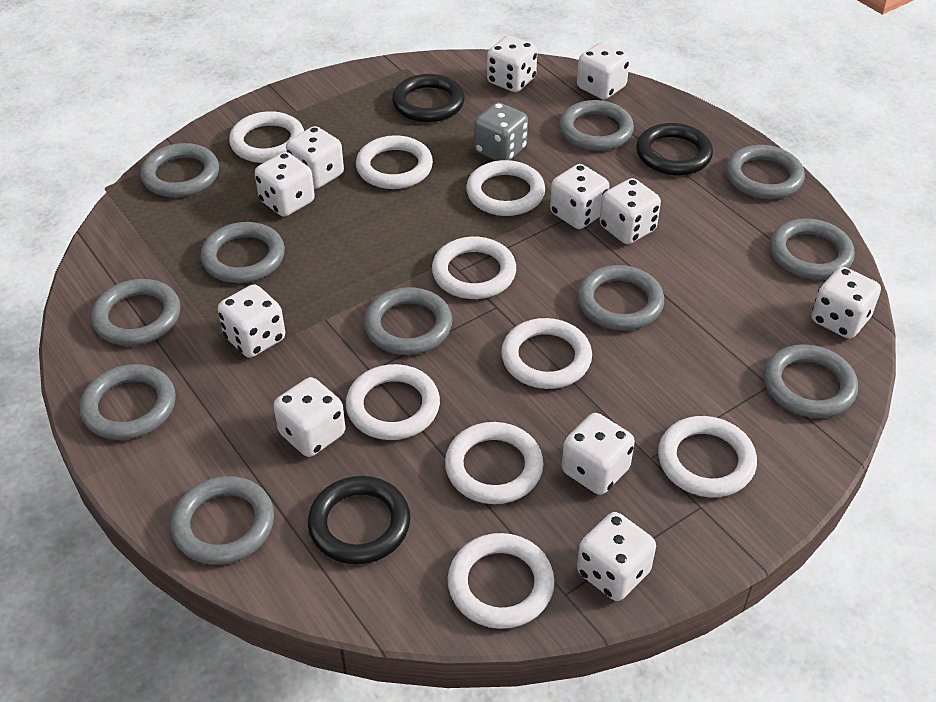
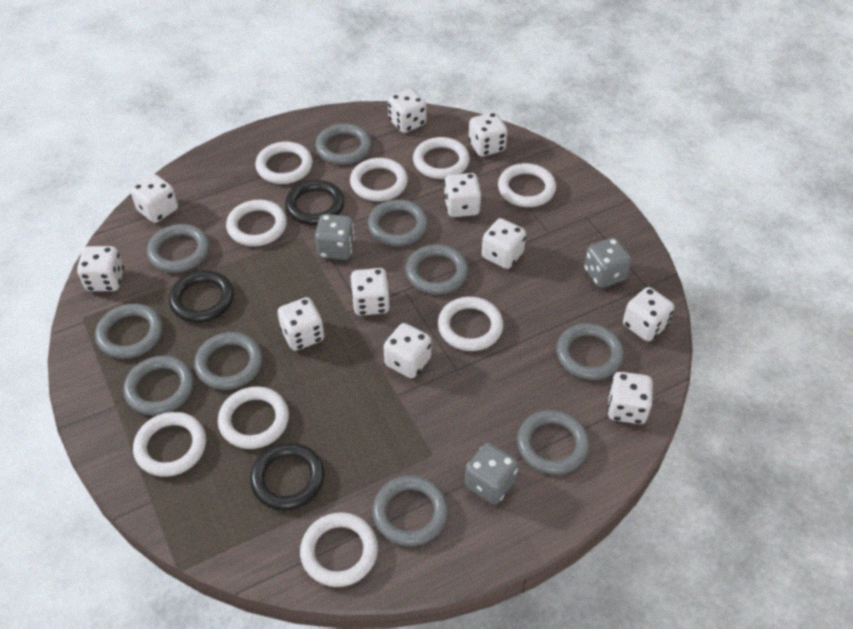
grey dice: [474,102,528,161] = 1 -> [315,214,355,260] [465,443,519,504] [584,238,632,288] = 3
grey ring: [80,364,176,440] [91,279,180,346] [140,143,219,198] [171,476,274,565] [200,222,285,283] [364,287,452,355] [559,100,634,151] [577,265,664,330] [726,145,805,199] [764,344,858,418] [770,218,855,280] = 11 -> [95,303,163,359] [123,356,194,415] [147,224,209,273] [194,332,263,390] [315,123,372,165] [368,199,428,246] [372,475,448,546] [406,244,468,295] [517,410,590,475] [556,323,624,380] = 10

